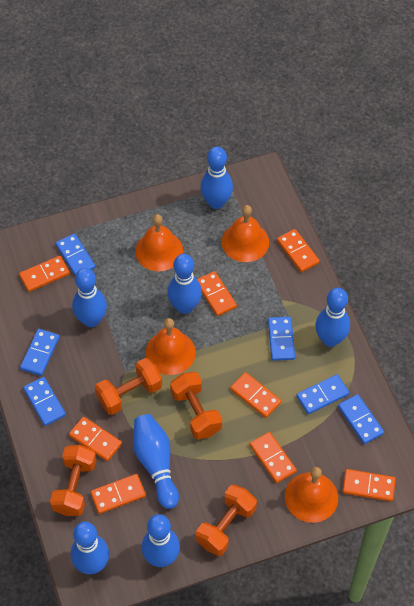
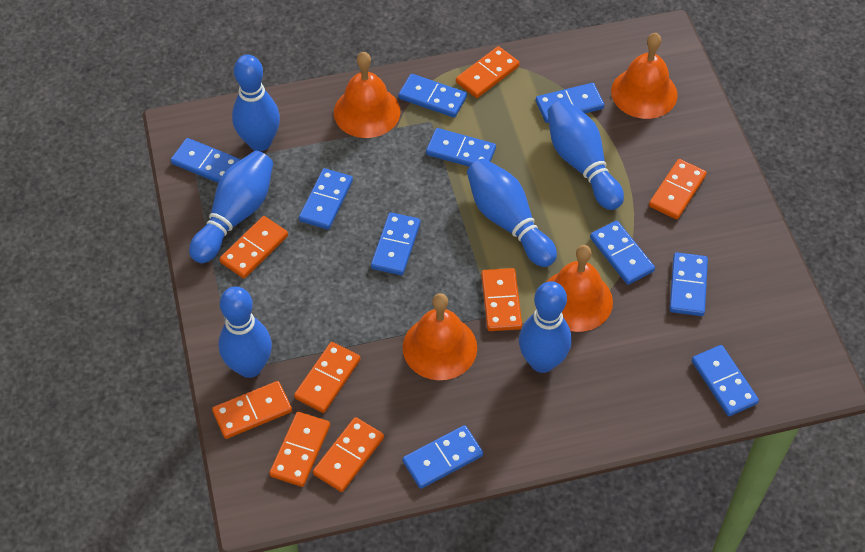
blue bowling pin: [71,522,109,574] [72,268,107,327] [133,414,179,509] [142,514,180,567] [167,254,202,314] [200,146,233,209] [315,288,350,347] = 7 -> [189,151,273,263] [219,287,272,378] [232,54,280,151] [467,158,557,267] [519,281,572,373] [548,100,624,210] = 6
blue domino: [20,329,60,376] [23,377,66,426] [56,234,95,275] [268,317,295,361] [296,374,349,414] [338,394,384,444] = 6 -> [171,138,241,183] [299,168,353,229] [371,212,420,275] [398,74,467,118] [403,425,483,489] [426,128,496,167] [536,83,604,123] [590,221,655,285] [669,252,708,316] [692,345,759,416] = 10
orange dumbbell: [50,445,96,516] [95,358,162,415] [170,372,222,439] [196,485,257,556] = 4 -> none = 0

